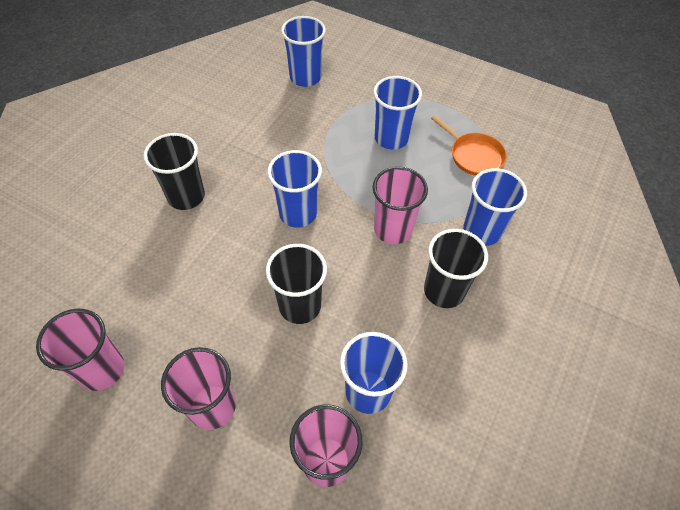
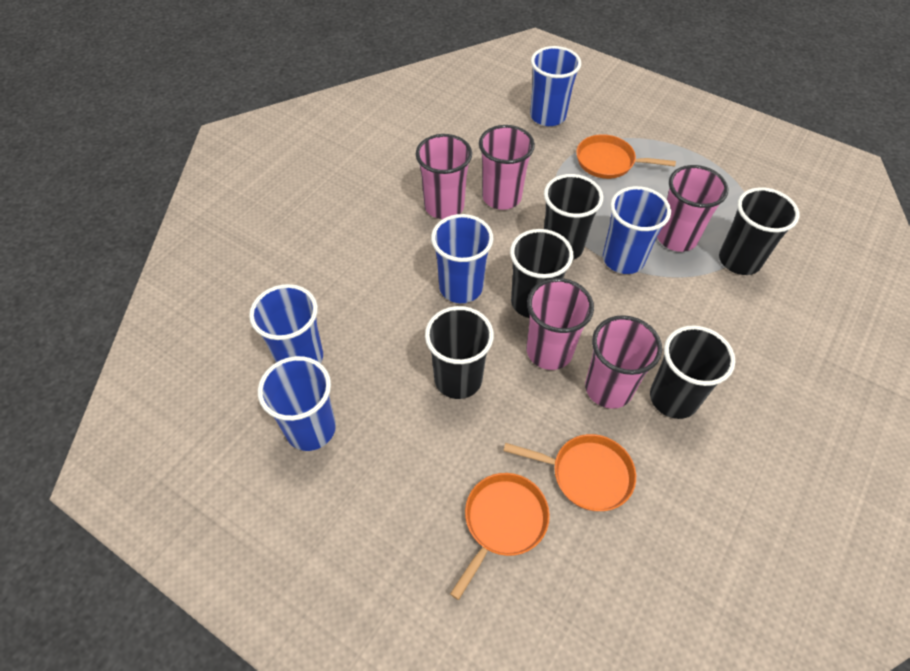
black cup: [144,133,205,210] [266,244,327,324] [424,229,488,308] = 3 -> [425,306,494,399] [510,229,573,318] [544,174,603,260] [650,325,735,419] [719,187,799,275] = 5
orange pan: [431,115,507,176] = 1 -> [450,473,550,600] [503,434,636,511] [576,134,676,179] = 3
pink cup: [36,309,124,391] [161,347,236,430] [290,405,363,487] [373,167,428,244] = 4 -> [416,134,472,219] [479,125,535,210] [527,278,594,370] [585,315,662,409] [657,165,728,252] = 5

